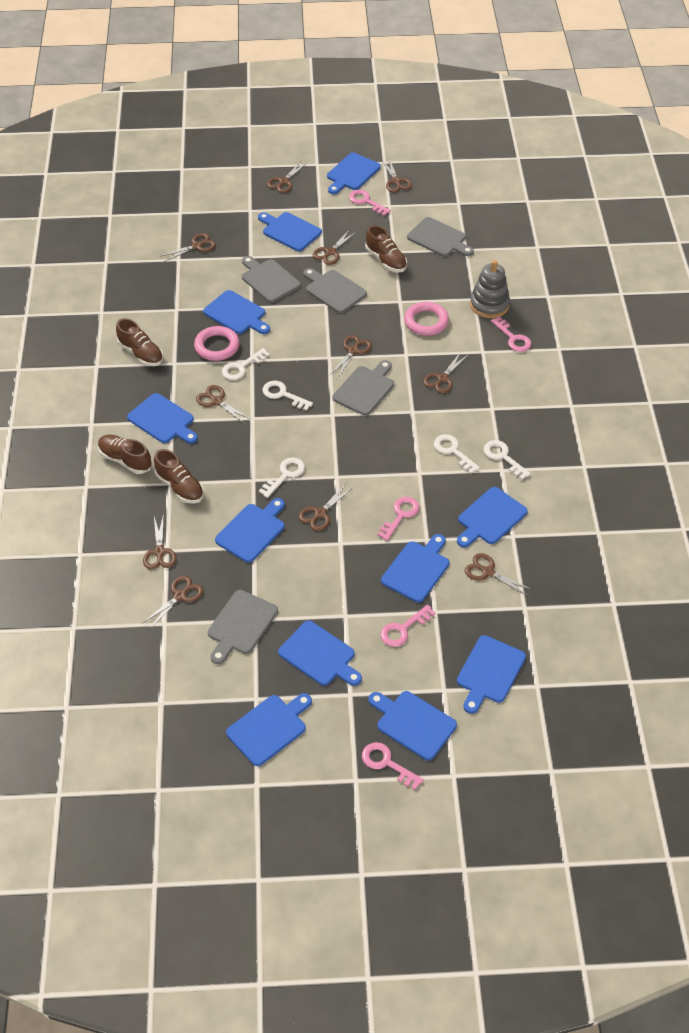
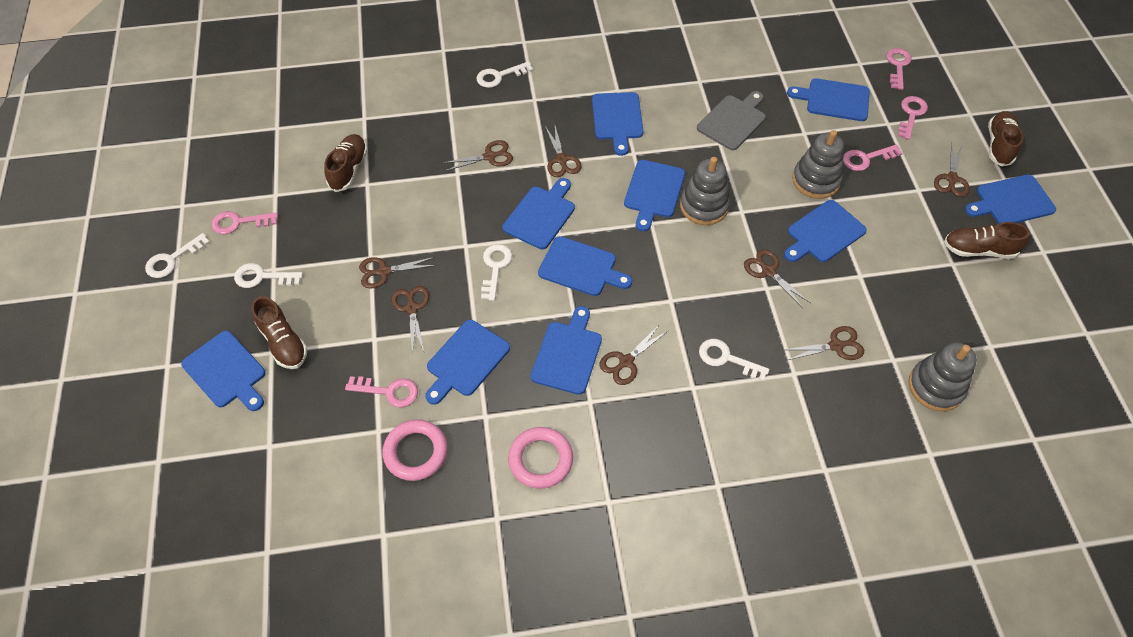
blue cutting board: [127,393,198,444] [203,290,270,334] [215,498,285,563] [226,693,312,766] [258,212,322,252] [278,621,362,686] [327,153,381,194] [369,691,457,761] [381,534,449,603] [457,487,528,548] [457,635,526,714] = 11 -> [181,331,266,411] [425,320,510,405] [503,178,575,249] [531,306,602,395] [538,236,632,296] [592,92,643,156] [624,160,685,231] [784,200,867,262] [787,78,870,121] [965,175,1056,224] = 10
brown scissors: [143,514,177,569] [143,575,203,630] [160,233,216,262] [196,385,250,424] [267,161,308,193] [299,484,354,531] [313,231,356,265] [330,335,372,378] [381,159,412,193] [423,352,469,394] [465,553,533,596] = 11 -> [359,257,437,289] [392,286,429,355] [443,140,513,171] [545,126,582,177] [600,324,668,385] [744,249,810,308] [783,326,864,361] [934,143,970,197] = 8
grey cutting board: [208,590,278,664] [242,256,301,303] [303,268,367,313] [332,360,394,416] [407,217,474,257] = 5 -> [697,91,766,150] = 1
grey stacking toy: [470,260,510,318] = 1 -> [680,157,730,225] [792,130,844,199] [908,343,977,411] = 3

